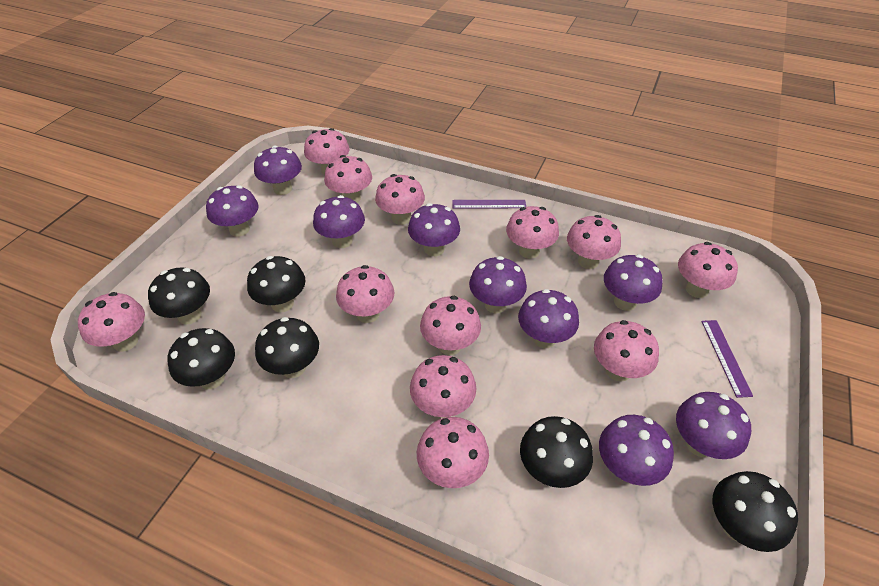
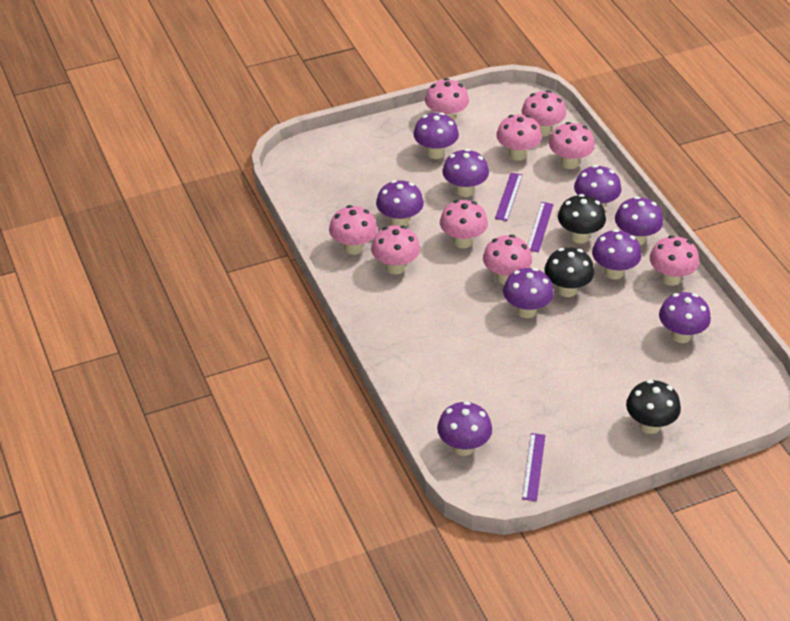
black mushroom: [148,268,210,324] [168,328,235,389] [247,256,305,312] [255,317,319,378] [520,416,593,488] [712,471,798,552] = 6 -> [544,247,594,297] [558,194,606,243] [626,380,681,434] = 3
pink mushroom: [78,292,145,352] [304,128,350,175] [324,155,372,203] [336,265,394,323] [375,174,425,225] [410,355,476,418] [417,417,489,488] [420,296,481,355] [506,206,559,259] [567,215,621,269] [594,320,659,382] [678,242,738,298] = 12 -> [329,205,377,255] [371,225,420,275] [425,78,469,121] [440,200,488,248] [483,235,532,285] [496,115,542,161] [522,90,566,137] [549,122,595,169] [650,235,699,286] = 9
purple ruler: [452,200,526,209] [701,320,753,398] = 2 -> [495,173,523,221] [522,433,546,501] [528,202,554,252] = 3

